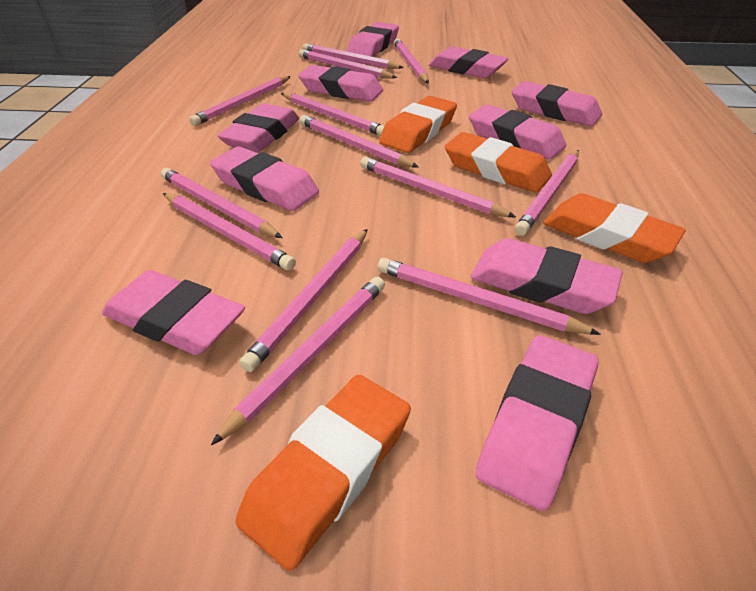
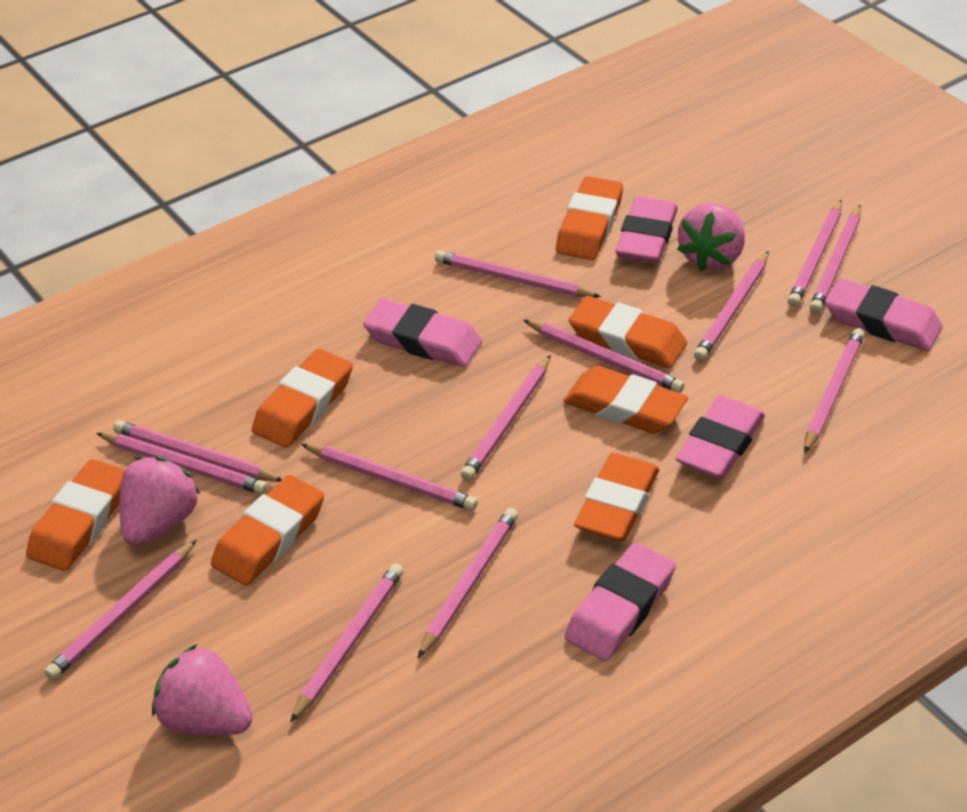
orange eraser: [236,375,411,571] [379,96,457,153] [445,132,552,193] [543,193,686,263] = 4 -> [26,459,125,571] [211,475,324,585] [252,349,353,447] [556,176,623,260] [564,366,688,434] [569,296,687,368] [574,453,660,541] = 7
pink eraser: [102,270,245,355] [210,147,319,211] [218,103,299,152] [298,65,383,102] [347,22,399,57] [429,46,509,78] [469,105,566,159] [470,238,623,314] [475,335,598,511] [512,81,602,127] = 10 -> [363,298,482,367] [565,543,676,661] [615,196,678,263] [675,395,765,479] [825,278,943,351] = 5
pink strawberry: none = 0 -> [119,456,200,546] [152,644,253,735] [677,203,745,272] = 3

